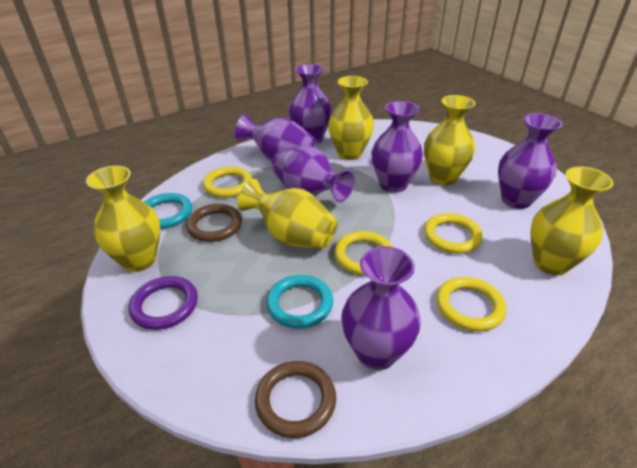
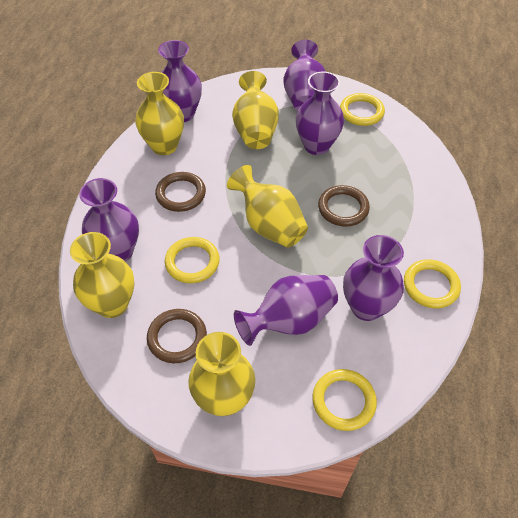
brown ring: [186,204,242,242] [255,361,336,438] = 2 -> [147,309,207,363] [155,172,206,212] [318,185,370,227] = 3
purple ring: [129,276,198,330] = 1 -> none = 0
turquoise ring: [144,193,192,229] [266,275,333,329] = 2 -> none = 0

